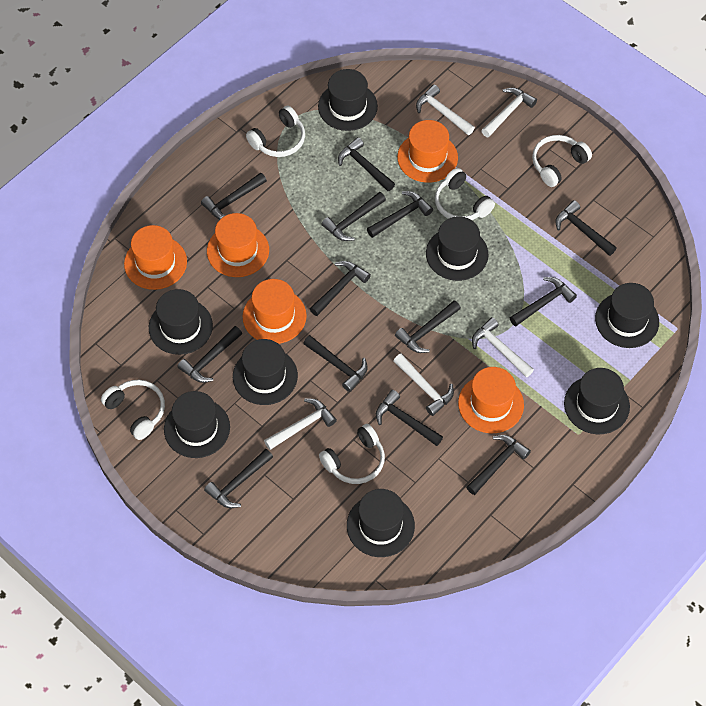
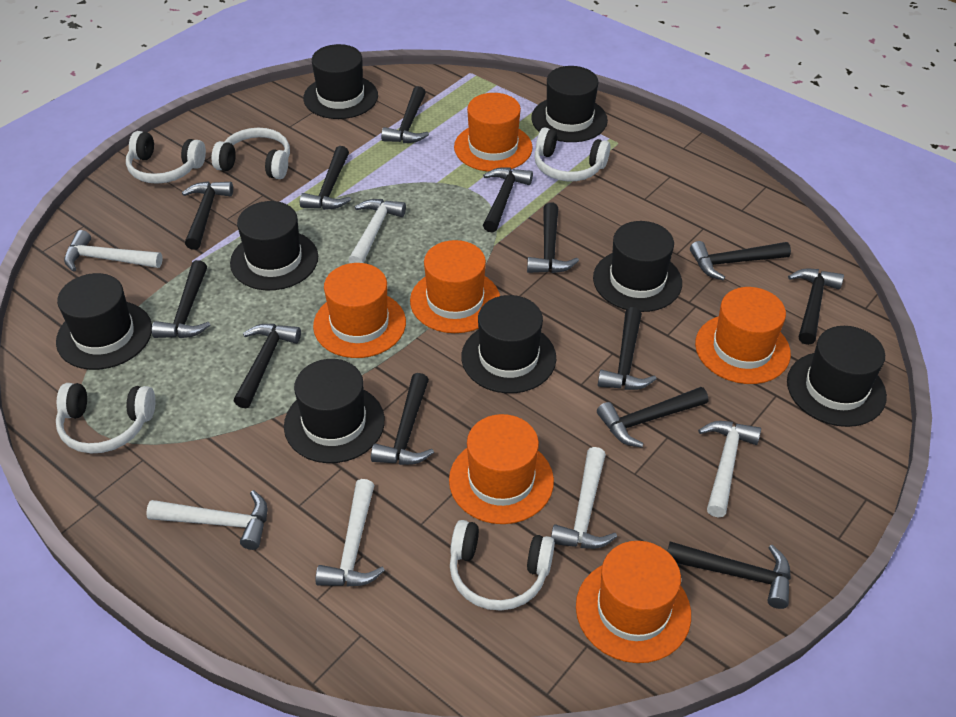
orange hat: [124,225,187,290] [207,213,269,277] [242,279,307,344] [397,120,458,183] [458,367,524,433] = 5 -> [313,263,406,358] [410,240,500,333] [449,414,554,524] [454,93,533,172] [576,541,691,663] [695,287,791,384] = 6
white hammer: [264,398,337,450] [393,354,454,416] [416,84,475,135] [472,317,534,377] [481,88,537,137] = 5 -> [64,230,163,272] [146,490,268,550] [315,479,385,586] [348,199,406,263] [551,447,617,549] [698,421,761,517] = 6

